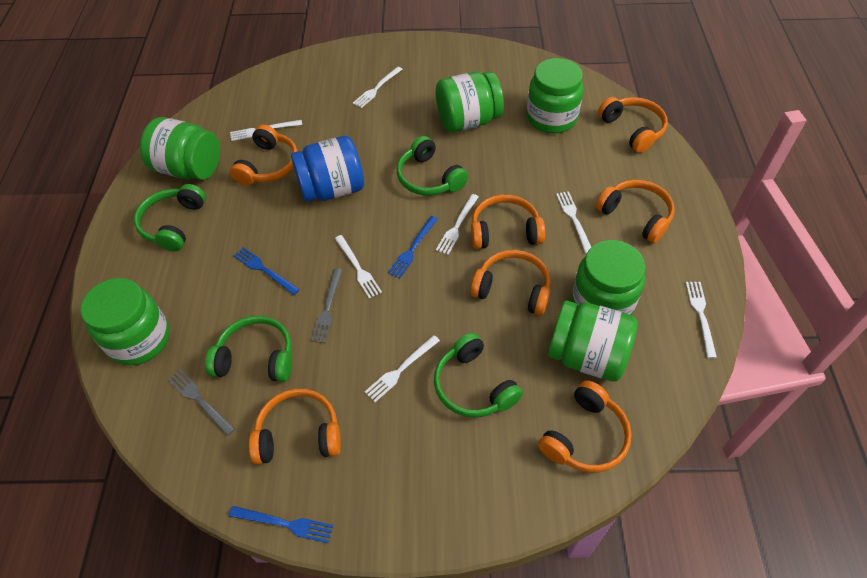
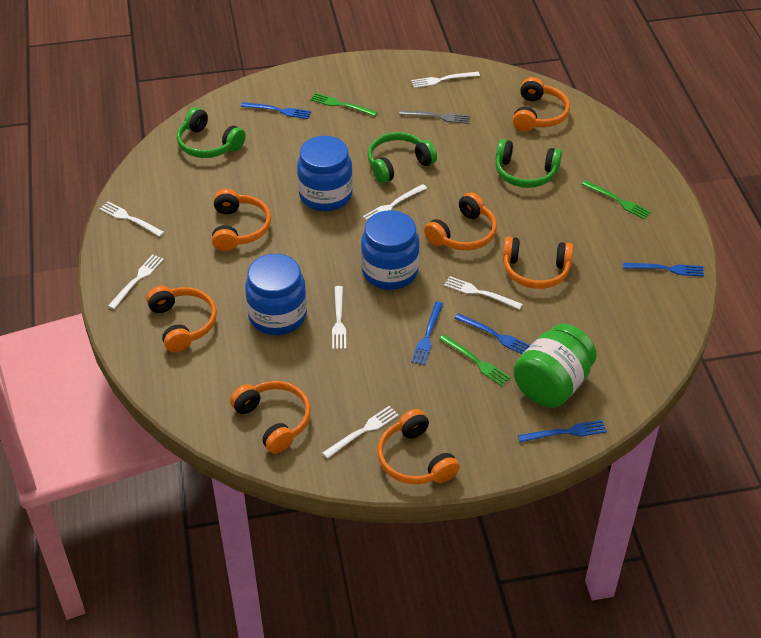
blue fork: [229,506,333,543] [233,247,300,295] [388,216,438,278] = 3 -> [241,102,311,119] [411,301,443,365] [455,313,530,354] [518,420,607,443] [623,263,704,277] = 5
blue jar: [291,136,364,202] = 1 -> [245,254,307,335] [297,136,353,211] [361,210,420,290] = 3
green fork: none = 0 -> [310,93,378,116] [439,334,511,386] [582,180,651,220] = 3
green headphones: [134,184,206,251] [205,316,292,382] [397,136,468,196] [434,333,523,418] = 4 -> [177,107,246,158] [367,132,437,183] [495,139,562,188] = 3
green jar: [81,278,170,365] [140,117,220,180] [436,71,504,132] [527,58,583,134] [548,301,637,382] [572,240,645,315] = 6 -> [513,324,597,408] = 1
grey fork: [168,369,235,436] [311,268,342,343] = 2 -> [399,110,471,124] = 1

